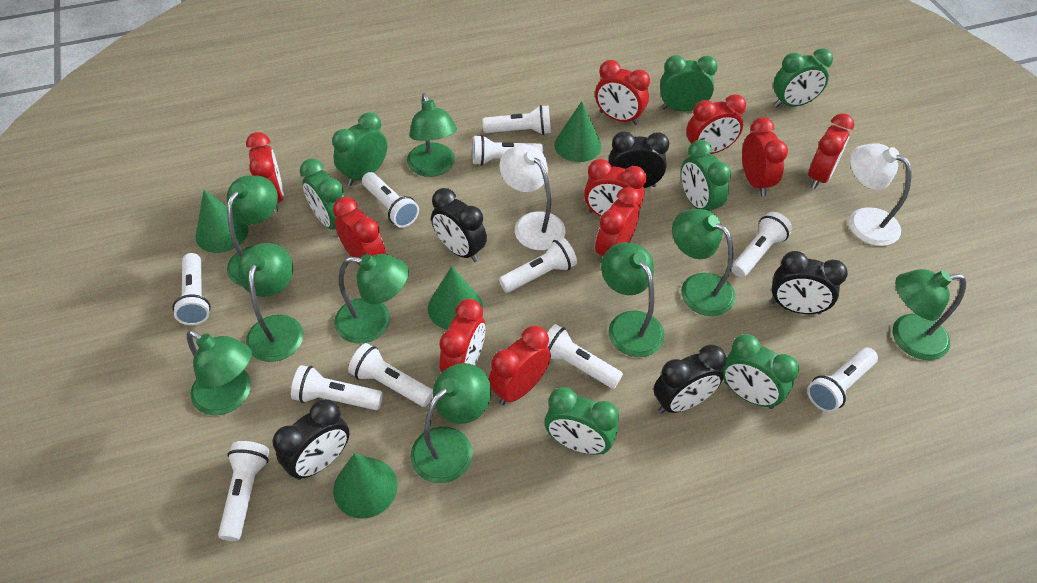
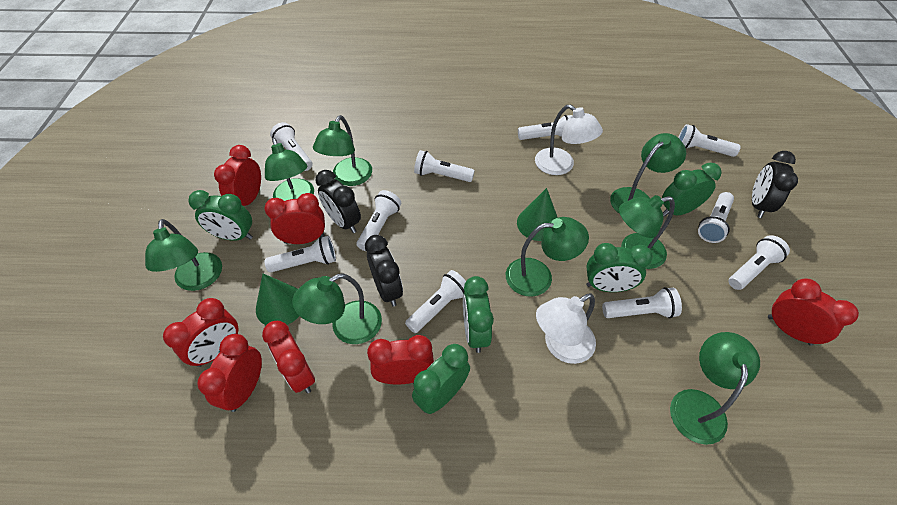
black clock: [272,399,350,480] [431,188,487,262] [609,131,669,188] [653,345,726,413] [771,251,848,315] = 5 -> [316,170,361,233] [365,235,403,307] [752,151,798,218] = 3
green clock: [300,159,344,230] [332,112,387,186] [545,387,619,455] [660,55,718,112] [681,140,731,212] [722,334,799,409] [773,48,833,107] = 7 -> [188,190,253,241] [412,344,470,414] [463,276,494,353] [586,243,653,292] [662,163,722,217] = 5
green cone: [196,190,248,253] [333,453,398,519] [428,266,483,330] [554,101,602,162] = 4 -> [256,273,299,325] [517,188,558,241] = 2
green lamp: [187,330,252,415] [227,175,278,286] [238,243,303,362] [334,254,409,343] [407,93,457,177] [410,363,491,483] [601,242,665,357] [672,209,736,316] [893,269,966,360] = 9 -> [145,219,222,291] [265,138,314,201] [292,273,382,344] [313,115,372,186] [506,217,589,297] [610,133,686,214] [619,195,675,269] [670,332,760,445] = 8
red clock: [246,132,284,212] [333,197,386,266] [439,299,485,372] [489,326,551,405] [584,159,646,216] [595,60,650,125] [595,187,641,256] [686,94,746,154] [742,117,788,196] [808,113,854,189] = 10 -> [163,298,238,367] [197,334,262,412] [214,145,261,206] [262,321,315,393] [264,193,325,244] [367,335,434,384] [768,278,859,346] = 7
white flashlight: [172,253,211,325] [218,441,269,541] [291,365,383,410] [348,343,433,407] [362,172,419,228] [473,135,543,166] [482,105,551,135] [499,237,577,293] [547,324,623,389] [731,212,792,278] [807,348,878,412] = 11 -> [264,236,336,272] [270,122,313,171] [357,190,401,251] [405,270,466,333] [414,150,475,182] [518,115,572,140] [602,287,682,318] [678,124,740,157] [698,192,734,243] [728,235,790,290] = 10

